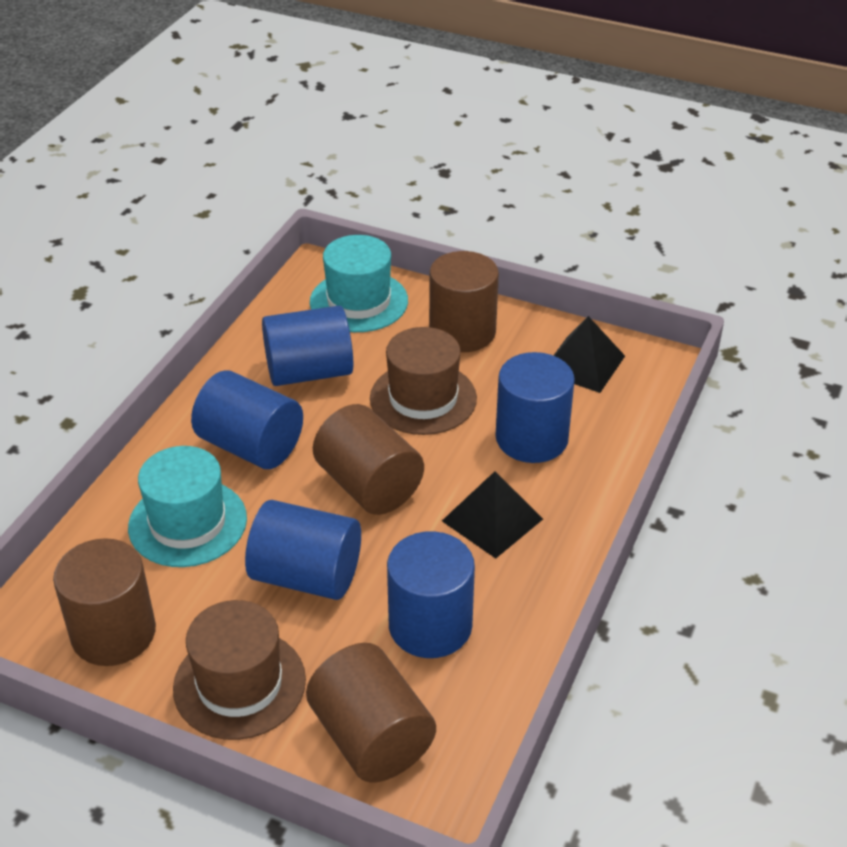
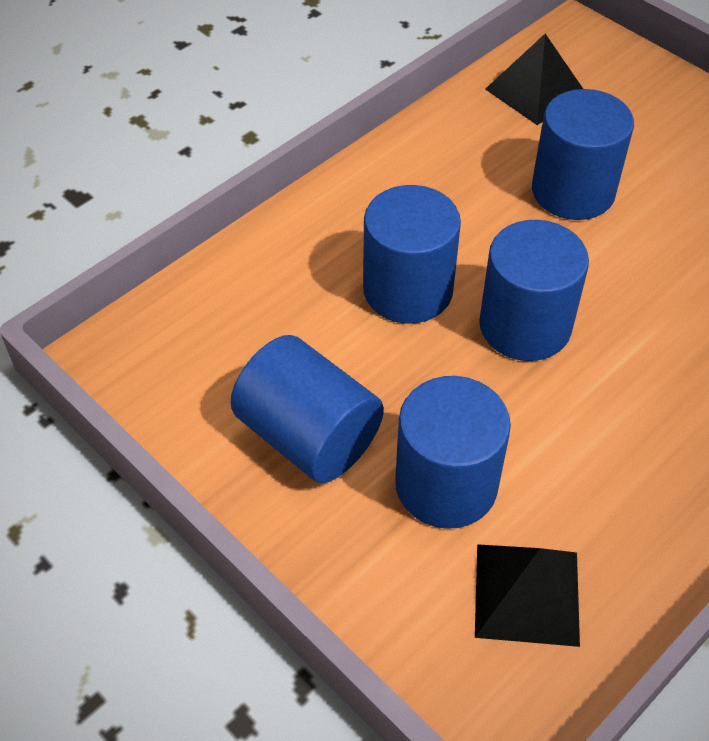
brown cylinder: [53,538,156,666] [306,643,436,783] [313,404,424,515] [429,251,499,352] = 4 -> none = 0
brown hat: [173,600,306,740] [370,327,477,435] = 2 -> none = 0
turquoise hat: [128,446,247,567] [310,235,408,332] = 2 -> none = 0

